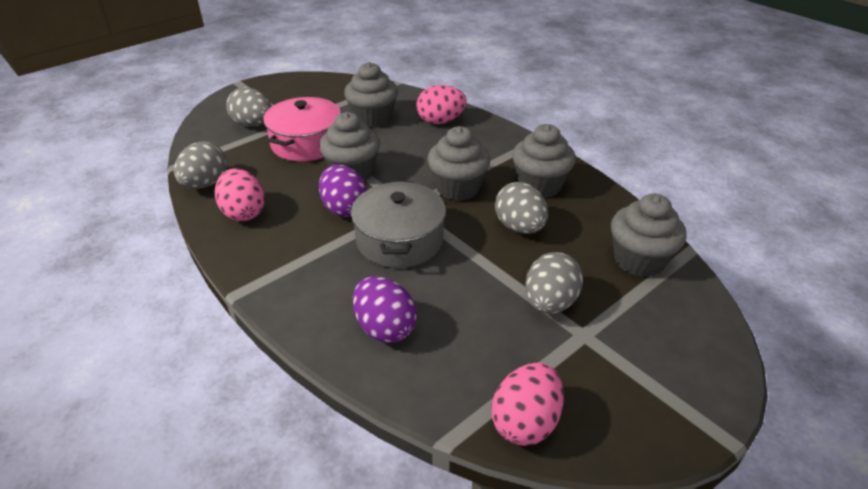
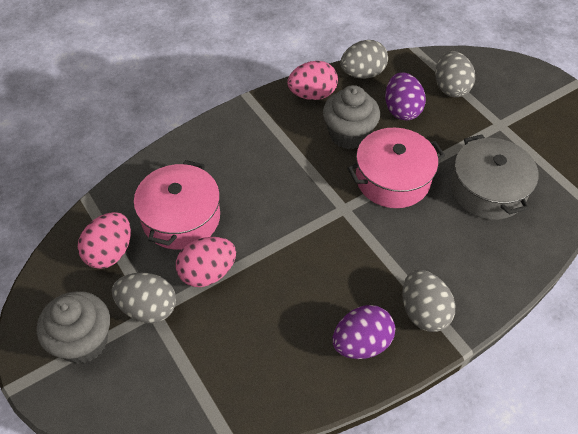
grey cupcake: [319,112,380,181] [344,62,398,128] [427,126,490,201] [512,124,576,198] [611,194,687,277] = 5 -> [37,291,110,364] [323,85,380,149] = 2
pink pot: [263,97,341,162] = 1 -> [134,160,220,250] [347,128,445,208] = 2

